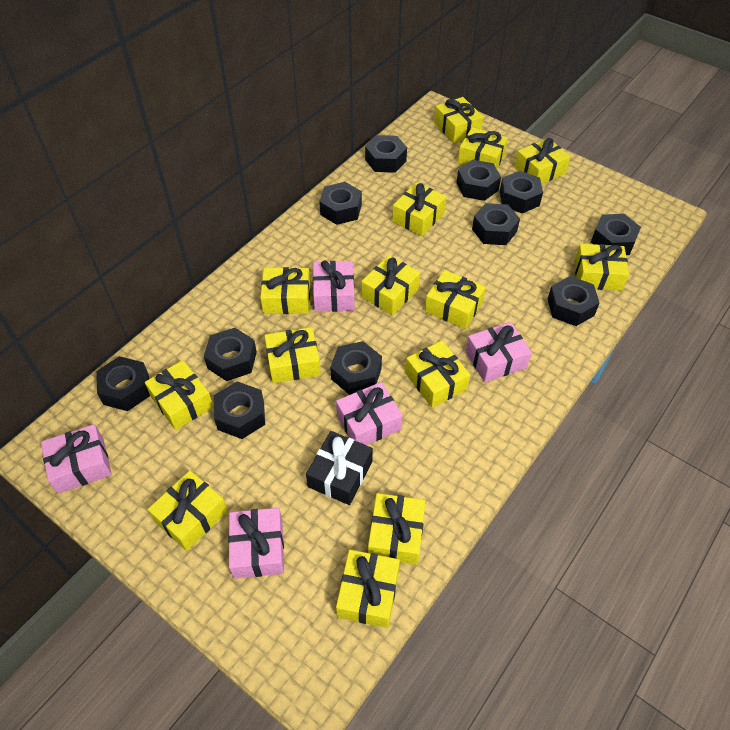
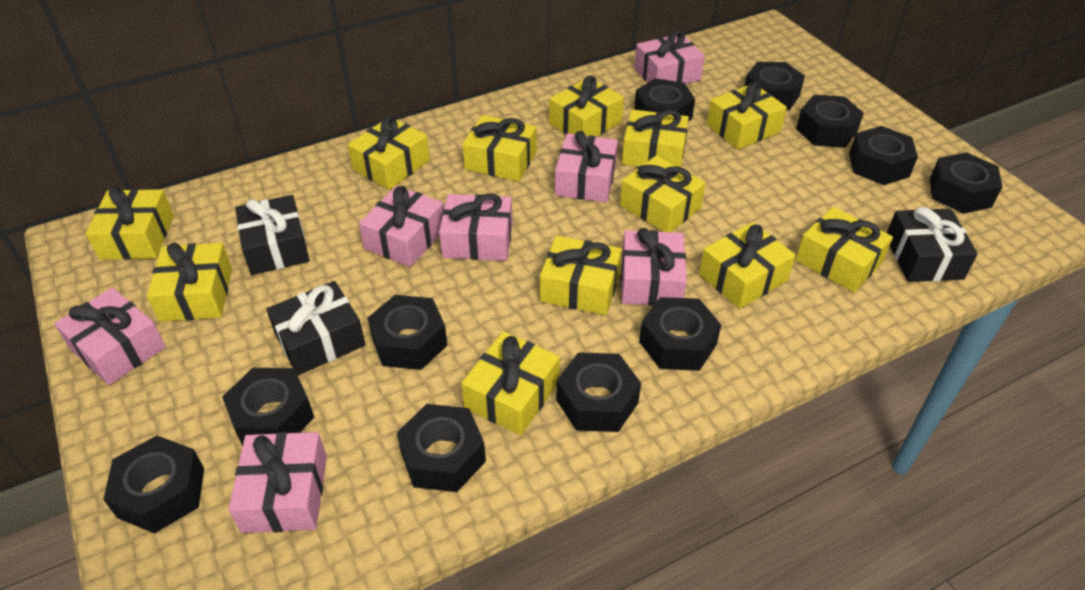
black gift: [306,431,373,505] = 1 -> [235,195,310,275] [266,281,366,375] [887,207,978,282] = 3
pink gift: [41,424,112,494] [228,508,284,579] [313,261,355,312] [336,382,403,445] [466,322,532,383] = 5 -> [54,287,166,385] [228,432,327,533] [359,186,444,267] [439,194,513,261] [555,131,618,202] [621,228,687,306] [634,30,705,84] = 7
yellow gift: [145,360,214,430] [148,470,228,551] [260,267,310,314] [265,327,321,383] [336,550,400,628] [361,255,420,316] [368,493,426,565] [392,182,446,236] [405,341,470,408] [425,270,486,329] [434,97,483,143] [458,127,508,169] [515,138,571,184] [574,244,629,291] = 14 -> [86,187,174,260] [147,243,232,322] [348,116,430,190] [461,331,560,435] [463,115,537,182] [540,236,622,315] [549,76,624,137] [620,156,706,232] [622,109,689,167] [699,222,796,309] [707,82,787,150] [796,207,893,292] = 12

